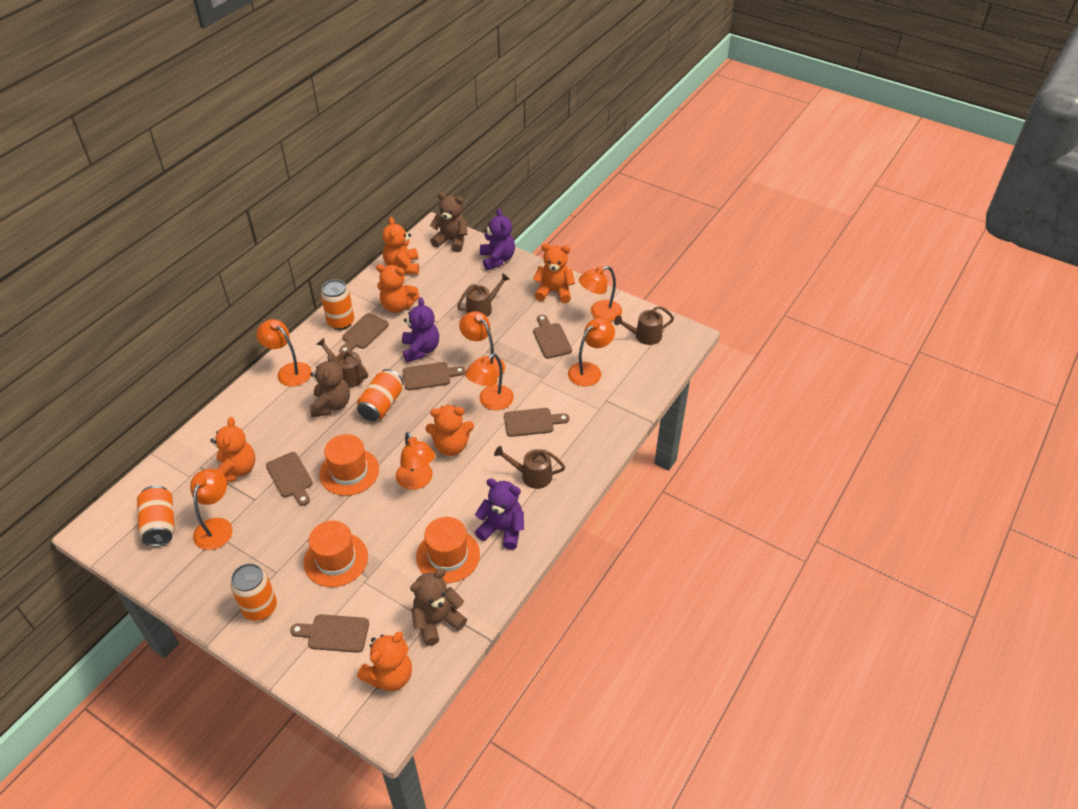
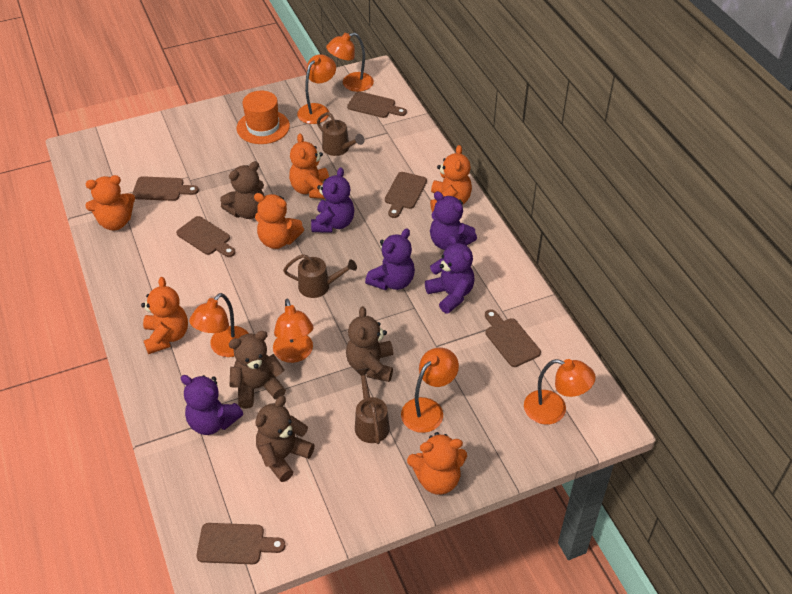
brown teddy bear: [310,353,350,417] [410,569,467,646] [430,192,467,252] = 3 -> [220,161,264,219] [229,331,286,409] [256,396,314,482] [346,306,393,382] = 4
brown watering can: [316,338,368,387] [457,273,510,317] [494,446,565,489] [614,306,674,345] = 4 -> [283,254,357,298] [317,112,365,156] [355,368,390,444] = 3
orange can: [137,485,175,547] [231,563,277,621] [321,280,354,330] [357,369,404,421] = 4 -> none = 0
orange hat: [303,521,368,587] [319,434,379,496] [416,517,480,583] = 3 -> [237,91,290,144] = 1
orange lamp: [190,469,232,550] [256,319,312,386] [396,432,435,490] [459,311,505,378] [465,353,514,410] [568,318,615,386] [579,266,622,321] = 7 -> [189,293,249,357] [273,298,313,363] [297,54,336,124] [326,33,374,92] [401,348,459,433] [524,359,596,425] = 6
purple teddy bear: [402,297,439,362] [475,478,524,550] [480,208,515,270] = 3 -> [180,375,243,435] [311,167,354,232] [365,229,415,290] [425,235,475,314] [430,191,477,250] = 5

